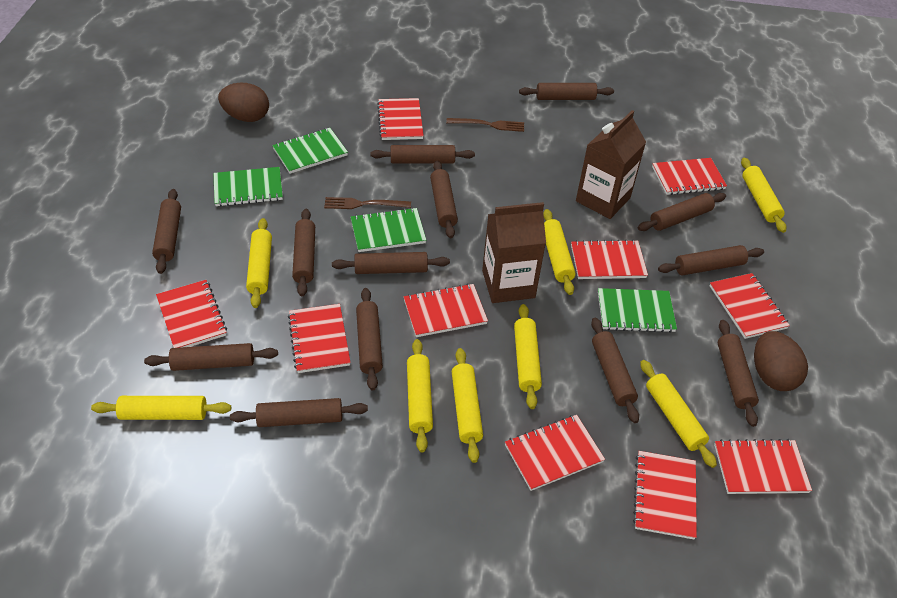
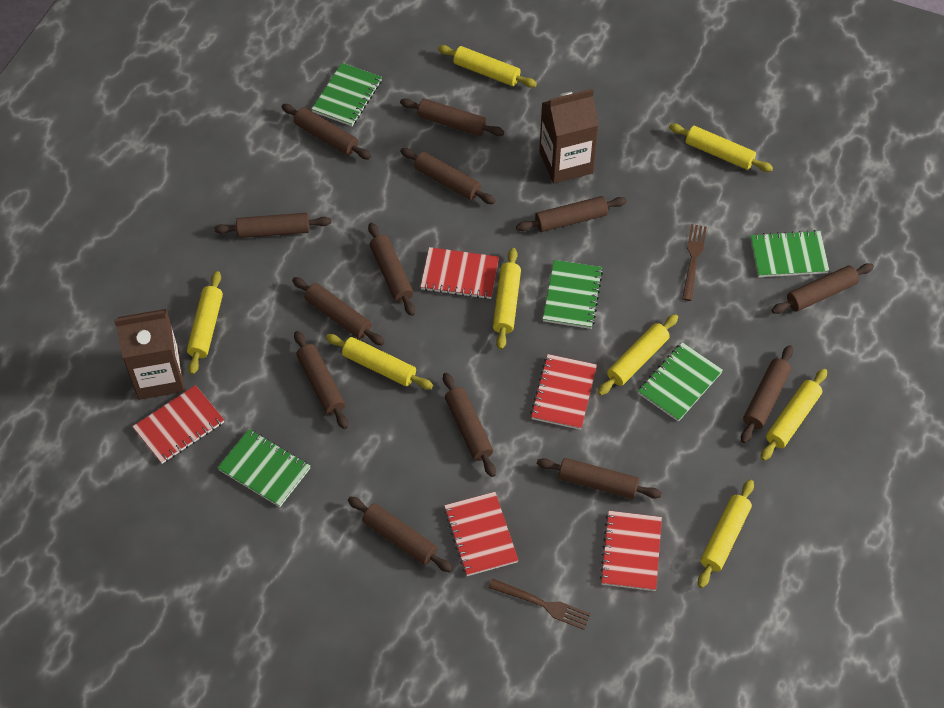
brown egg: [218,83,269,122] [754,331,808,391] = 2 -> none = 0
green notebook: [213,167,283,206] [272,128,348,174] [351,207,426,252] [598,288,677,333] = 4 -> [217,429,311,507] [311,63,382,126] [543,260,603,329] [638,342,723,422] [750,230,829,277] = 5
red notebook: [156,280,227,348] [288,304,351,373] [377,98,424,140] [404,283,488,337] [505,415,605,491] [571,239,648,279] [633,451,697,539] [652,158,727,195] [710,273,790,339] [714,439,812,494] = 10 -> [132,385,224,464] [420,247,499,299] [444,492,519,576] [530,354,597,430] [600,511,662,591] = 5

